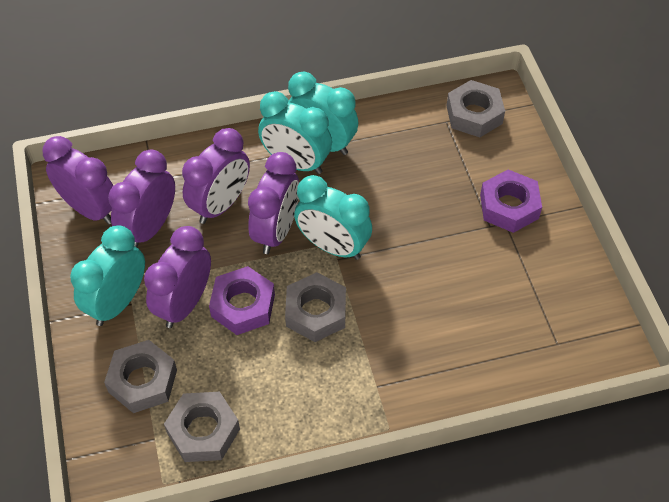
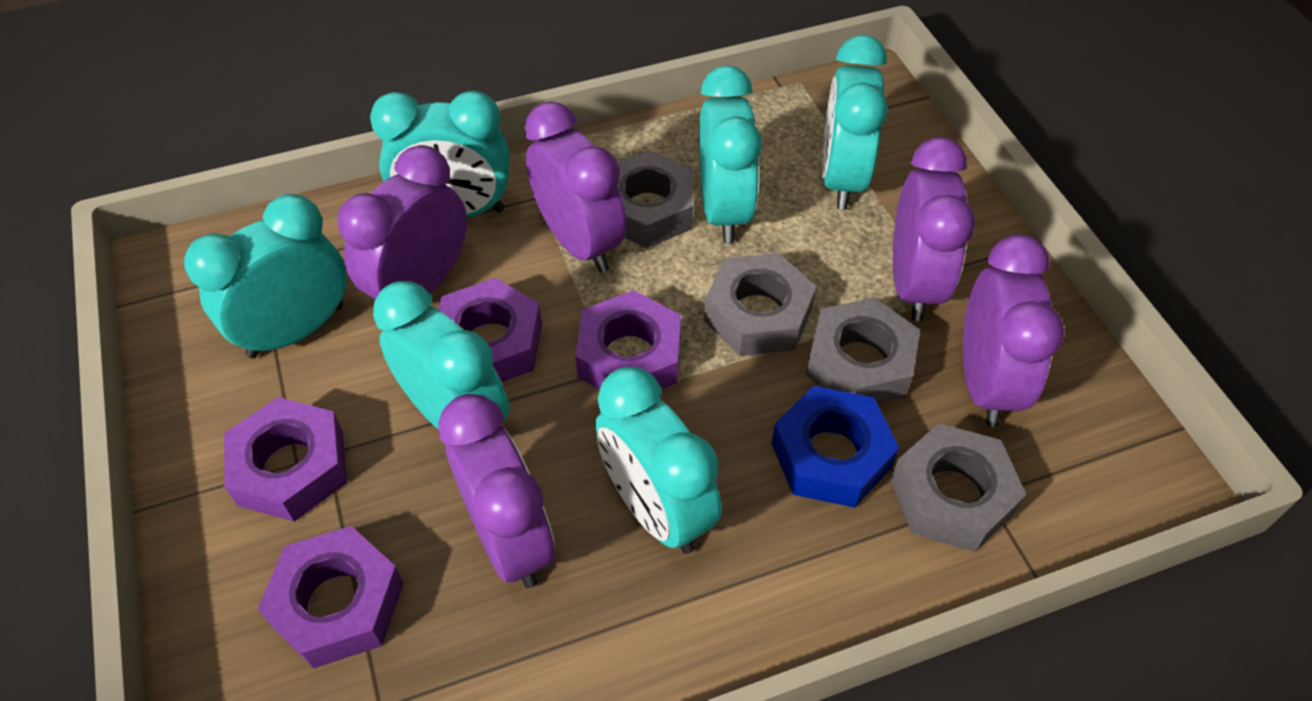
blue nut: none = 0 -> [771,386,899,508] = 1
purple nut: [209,266,275,335] [480,169,542,233] = 2 -> [224,397,347,522] [258,526,404,668] [438,278,542,382] [575,290,681,390] = 4
turquoise clock: [70,225,145,326] [258,91,332,174] [288,71,358,155] [294,175,372,260] = 4 -> [184,194,347,358] [370,91,510,218] [373,281,510,430] [595,367,722,554] [699,66,762,243] [822,35,888,209] = 6

